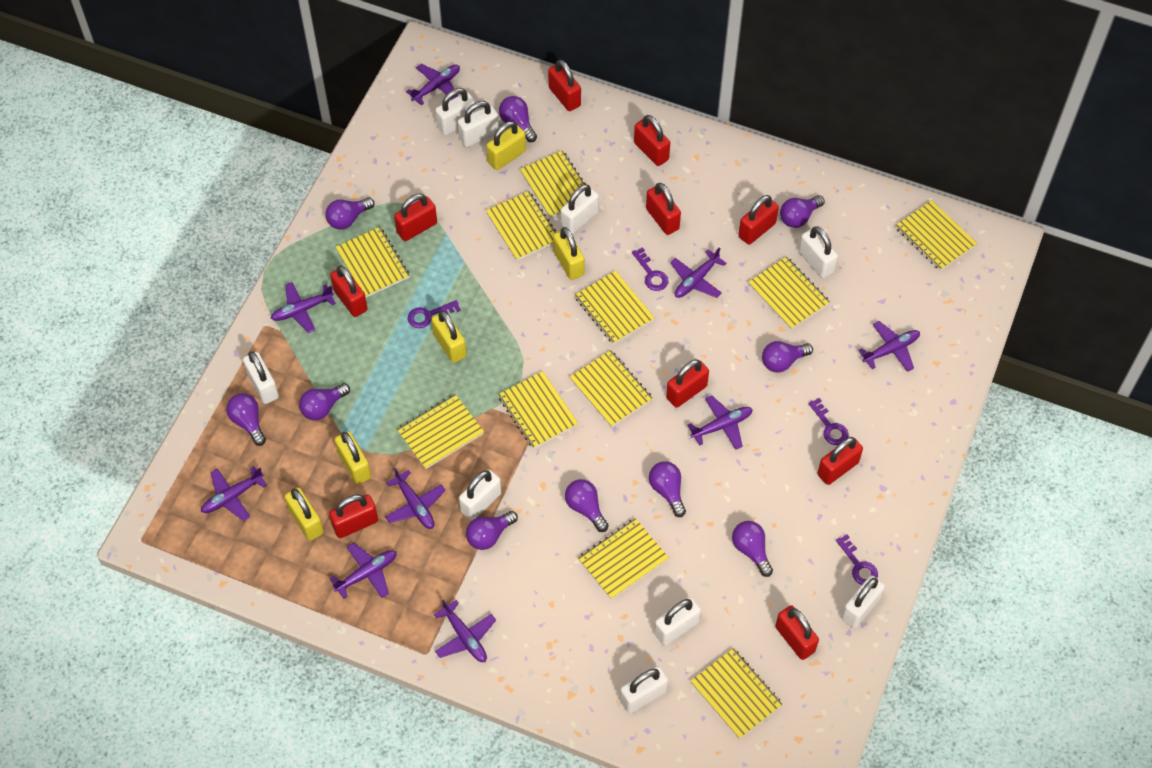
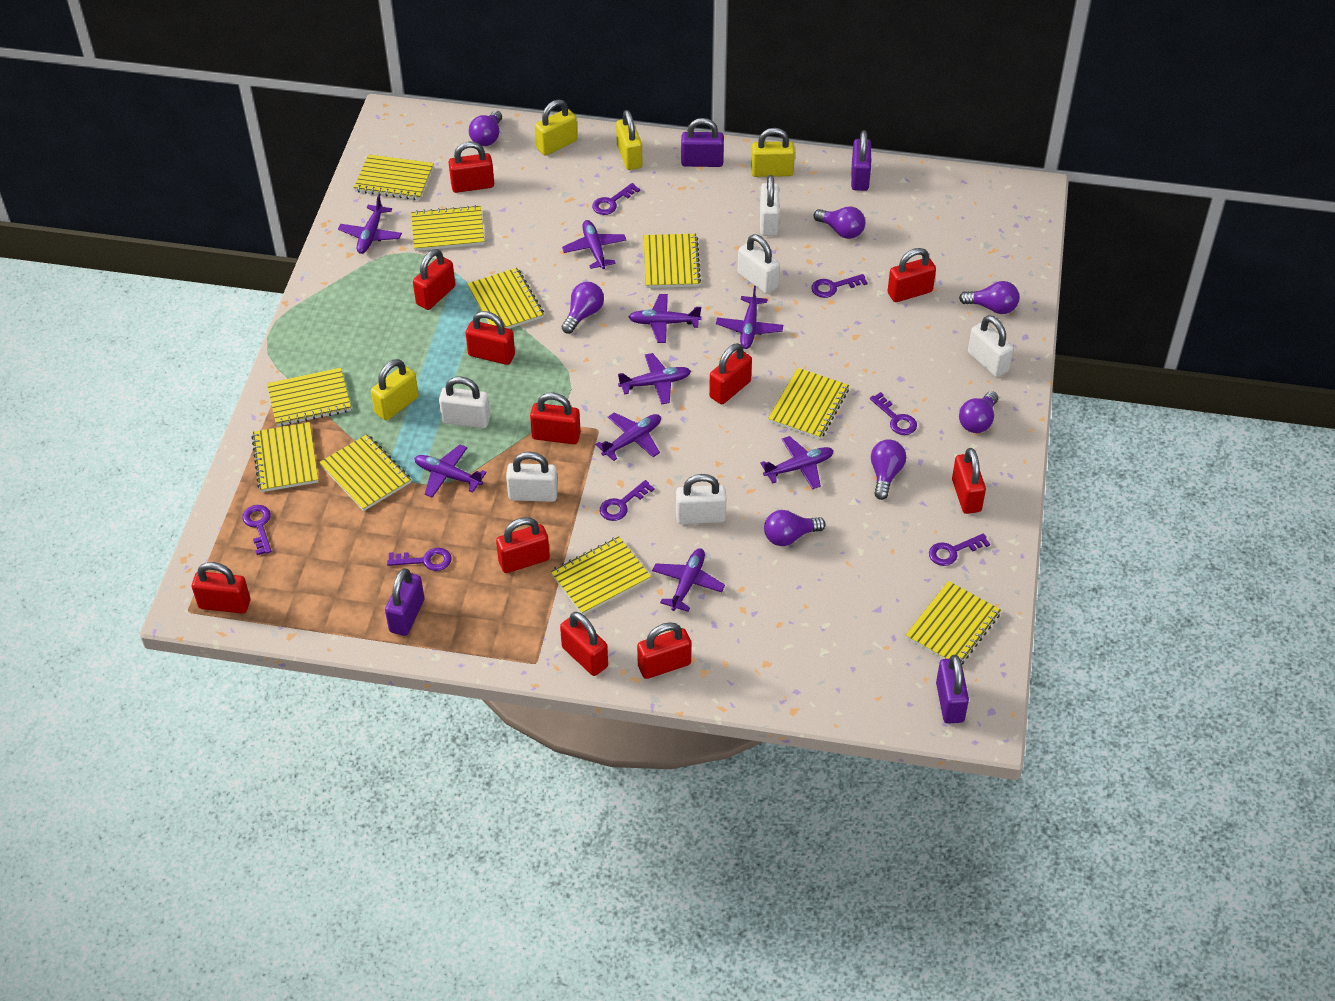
purple key: [408,300,461,328] [632,247,669,291] [808,398,849,445] [836,535,878,585] = 4 -> [242,505,271,555] [387,548,452,571] [592,183,640,215] [600,480,655,521] [811,274,868,298] [870,392,917,435] [929,533,990,566] = 7
purple light bulb: [226,393,266,446] [299,383,350,421] [325,197,374,230] [466,511,518,550] [499,96,537,142] [565,479,609,532] [649,461,686,517] [732,521,773,577] [762,341,813,373] [780,195,825,228] = 10 -> [469,111,502,146] [562,282,604,334] [764,510,826,546] [814,207,865,239] [871,439,906,500] [959,281,1019,314] [959,391,998,433] = 7
purple padlock: none = 0 -> [385,568,425,636] [681,118,724,167] [851,130,871,191] [936,655,969,724] = 4
red padlock: [329,494,378,538] [330,265,368,317] [394,194,437,241] [548,59,581,111] [634,115,670,166] [646,183,681,235] [666,359,709,408] [738,195,779,245] [775,605,819,660] [817,437,863,485] = 10 -> [192,562,250,614] [413,249,455,310] [448,142,494,193] [466,311,515,365] [496,517,550,573] [530,393,581,444] [560,612,608,676] [637,622,691,679] [709,343,752,405] [888,248,936,302] [952,448,986,514] = 11
white padlock: [243,351,279,404] [435,88,476,136] [458,101,499,148] [459,470,501,521] [561,184,599,234] [620,666,668,713] [654,597,701,646] [799,226,838,278] [841,575,885,628] = 9 -> [439,377,490,428] [506,452,558,502] [676,474,726,524] [738,234,780,294] [760,175,779,236] [968,315,1013,377] = 6
yellow notebook: [336,227,410,297] [397,394,484,469] [486,191,556,261] [498,371,578,449] [520,150,586,218] [570,350,653,427] [575,271,655,344] [578,518,669,599] [691,648,783,739] [748,257,830,329] [896,200,977,271] = 11 -> [251,422,318,492] [267,368,351,427] [319,434,411,511] [354,154,434,200] [411,205,484,251] [467,268,544,329] [550,536,651,615] [644,234,701,288] [768,368,849,439] [906,581,1001,665] = 10
yellow padlock: [285,487,324,541] [335,431,371,485] [431,310,467,363] [486,121,526,170] [553,227,585,280] = 5 -> [371,359,419,421] [535,99,577,156] [616,110,643,170] [751,128,795,177] = 4

